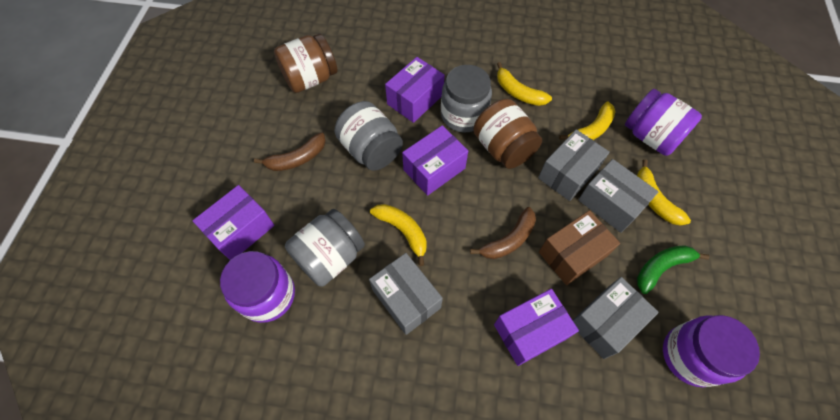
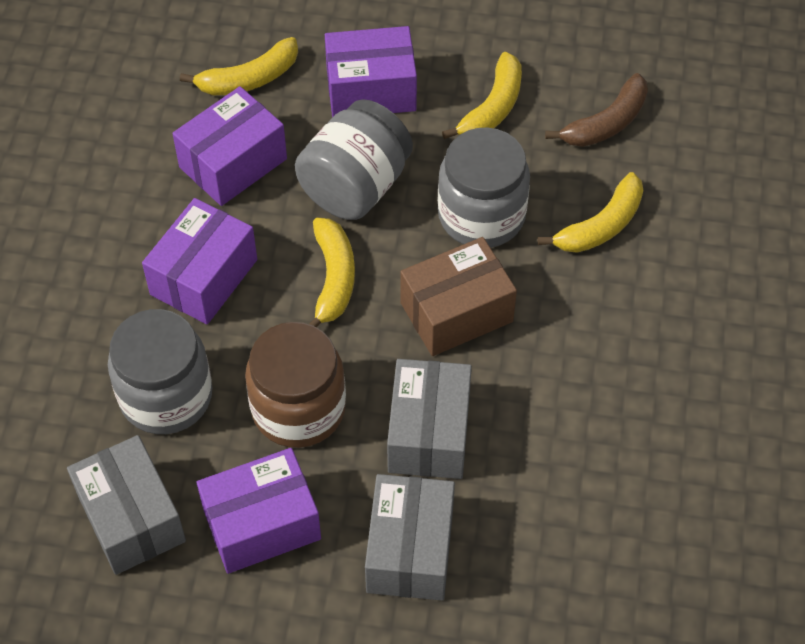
brown banana: [254,133,326,171] [470,207,536,259] = 2 -> [545,73,648,147] = 1
brown jar: [274,34,337,93] [473,99,542,169] = 2 -> [245,322,346,448] = 1
green banana: [637,245,709,294] = 1 -> none = 0
grey box: [369,253,443,335] [538,129,610,201] [573,277,659,359] [578,159,659,233] = 4 -> [67,435,186,575] [365,474,455,601] [387,359,472,479] = 3
purple jar: [220,251,295,323] [625,89,702,156] [663,315,760,387] = 3 -> none = 0

